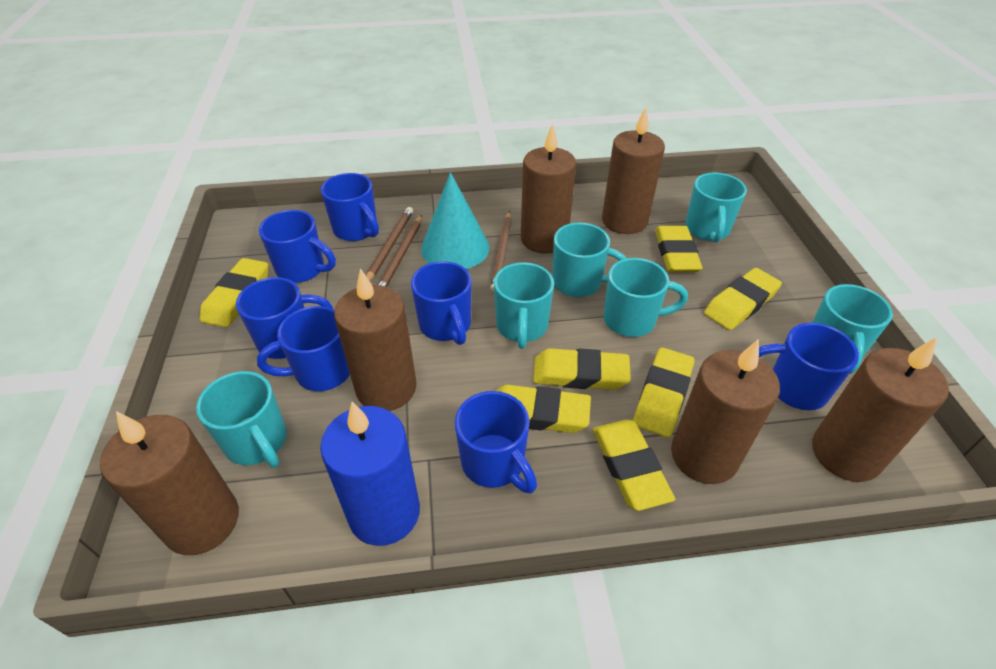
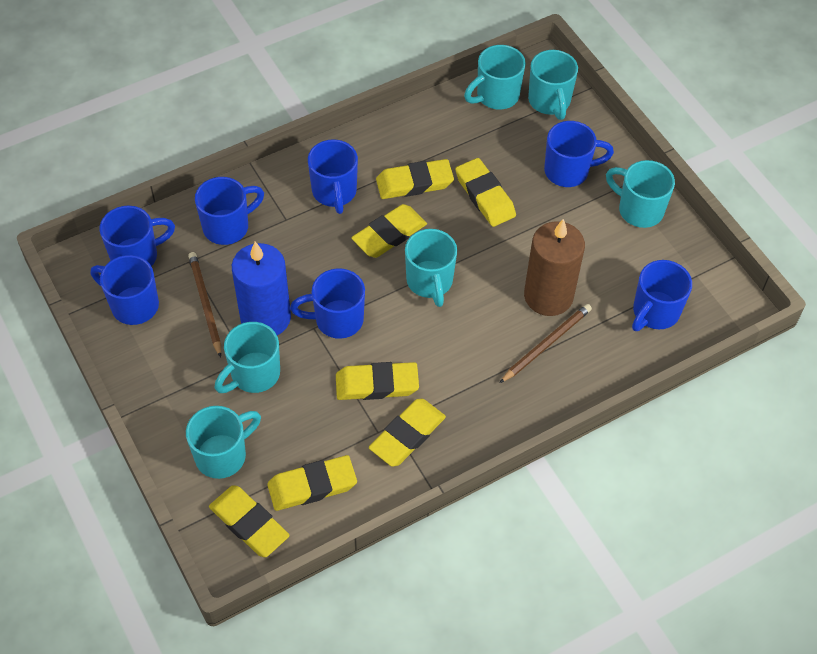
brown candle: [100,411,239,555] [334,268,417,411] [521,123,576,254] [602,107,665,234] [671,339,780,484] [812,337,949,482] = 6 -> [524,219,585,316] = 1
brown pencil: [366,207,413,281] [378,215,422,287] [490,211,511,292] = 3 -> [188,252,221,358] [500,304,592,383] = 2
turquoise cone: [421,172,489,269] = 1 -> none = 0

